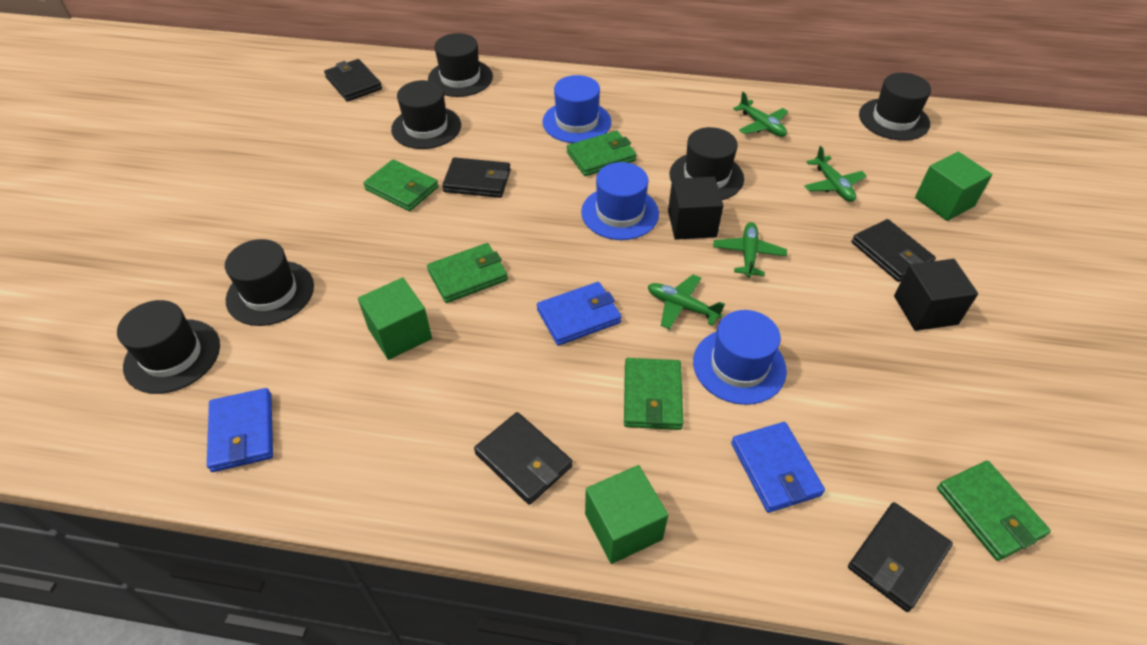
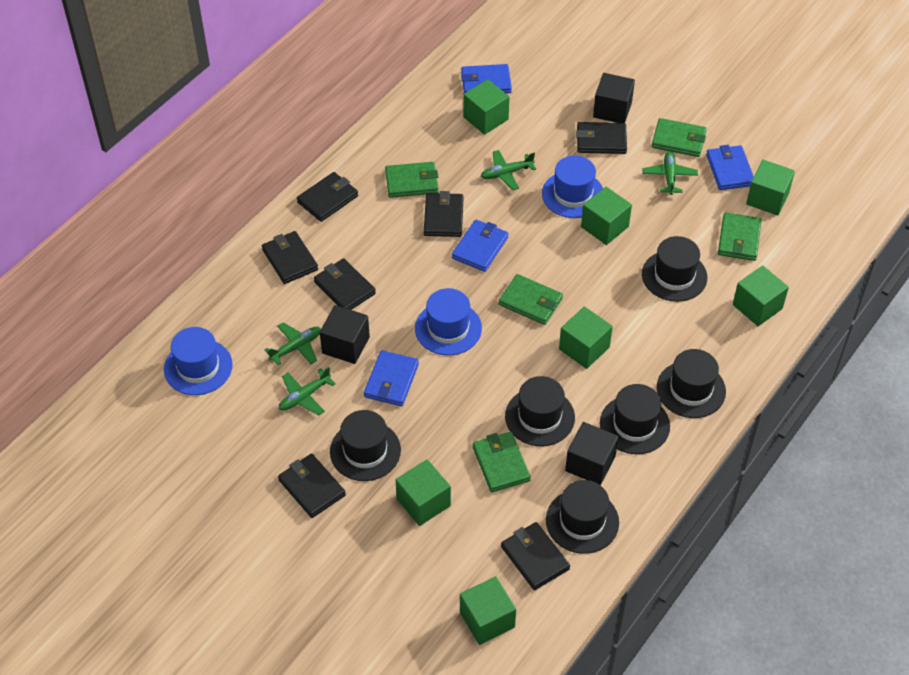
black cube: [668,177,724,240] [894,259,978,331] = 2 -> [320,305,370,364] [565,422,619,485] [593,73,635,123] = 3
black wallet: [324,59,382,102] [442,157,511,198] [474,412,572,505] [848,502,953,612] [851,219,936,282] = 5 -> [262,231,318,284] [278,454,346,518] [297,172,358,222] [314,258,376,310] [424,191,464,237] [501,522,570,590] [576,122,627,154] = 7
blue wallet: [207,388,273,472] [537,282,622,346] [731,422,825,513] = 3 -> [364,350,419,406] [452,220,509,272] [461,64,512,94] [706,145,754,190] = 4
green cube: [358,277,432,360] [585,465,668,564] [915,152,993,221] = 3 -> [396,459,451,526] [460,576,516,645] [463,79,509,135] [559,306,613,369] [581,187,632,245] [733,265,789,326] [746,160,795,216] = 7

